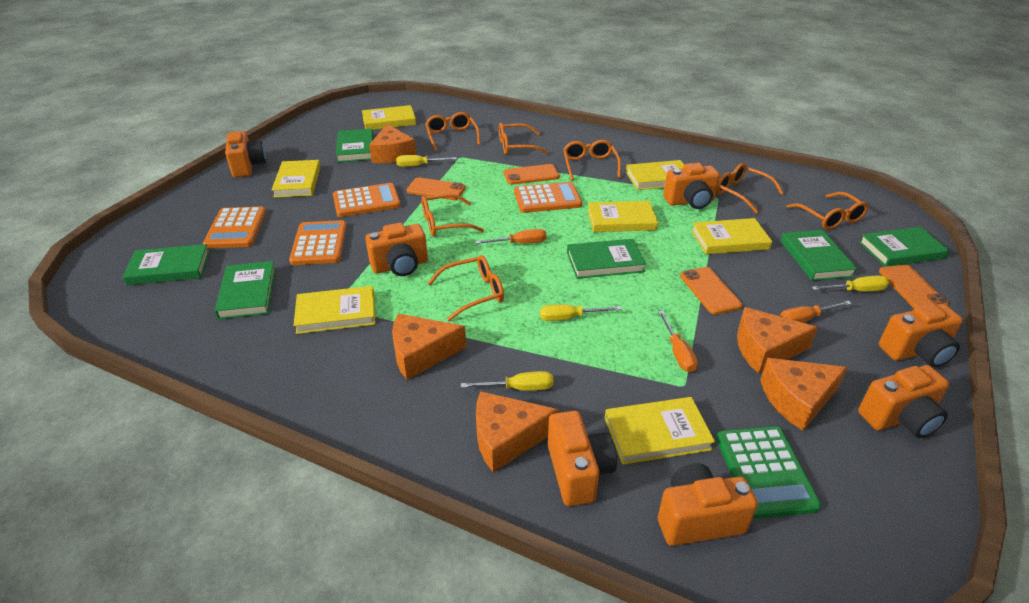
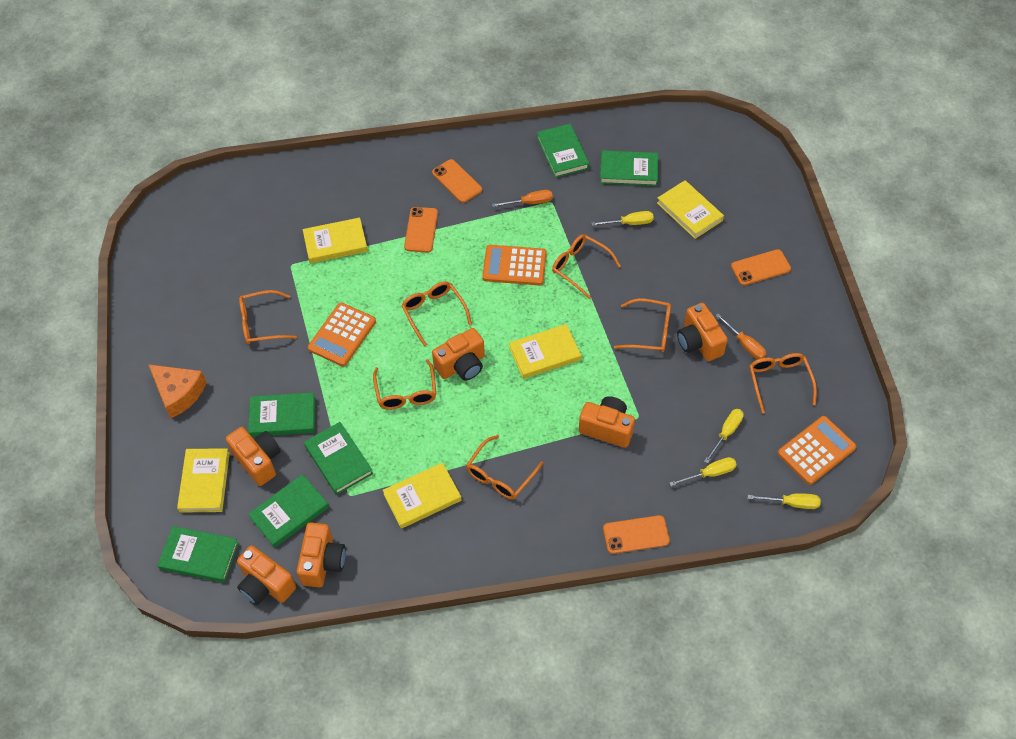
green calculator: [716,426,821,519] = 1 -> none = 0
orange calculator: [203,207,266,248] [289,220,347,265] [333,183,401,217] [514,182,582,213] = 4 -> [308,303,376,366] [482,245,547,285] [778,416,856,485] = 3
orange camera: [225,131,266,178] [365,223,428,276] [548,411,617,506] [658,463,758,546] [663,163,720,209] [858,365,949,438] [879,303,963,367] = 7 -> [226,427,281,486] [237,545,296,605] [296,523,346,587] [432,328,485,381] [579,396,635,448] [677,303,728,361] = 6
orange cheese: [369,124,416,163] [392,314,466,380] [476,391,558,472] [737,307,818,374] [760,358,848,431] = 5 -> [148,364,207,418] = 1
orange screwdriver: [475,229,546,244] [658,311,698,372] [780,301,852,323] = 3 -> [492,190,553,207] [715,314,766,359] = 2
yellow book: [272,160,320,198] [293,286,375,334] [362,105,416,130] [587,201,658,232] [605,397,715,465] [626,160,684,190] [691,218,772,254] = 7 -> [177,448,230,513] [303,217,368,263] [383,462,461,529] [509,324,581,379] [657,180,724,239] = 5

